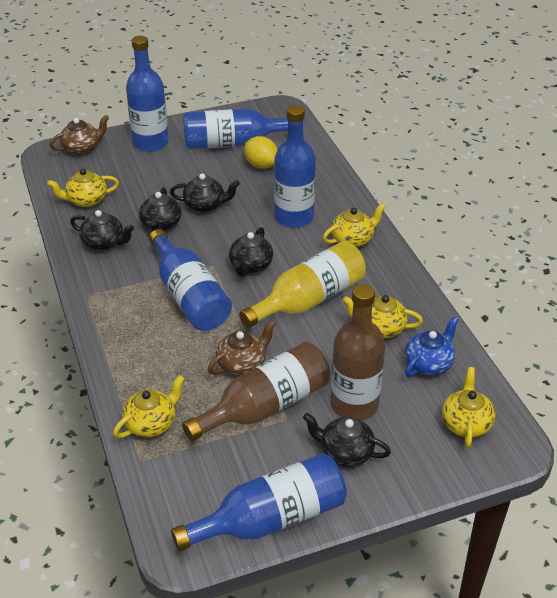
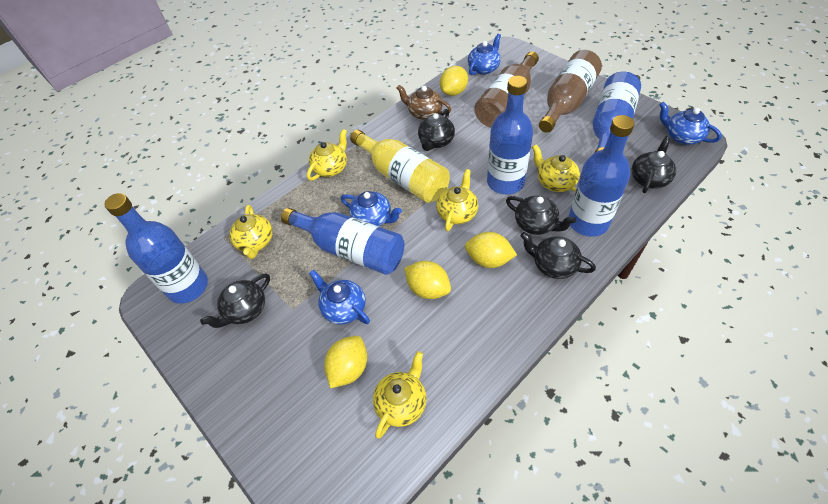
blue teapot: [405,317,459,377] = 1 -> [309,270,370,325] [341,191,402,226] [468,34,501,75] [659,102,722,145] = 4
brown teapot: [49,115,109,155] [208,320,276,376] = 2 -> [397,85,451,120] = 1
yellow lemon: [244,136,278,169] = 1 -> [324,336,367,388] [404,261,451,299] [440,66,468,96] [465,232,517,268] = 4

